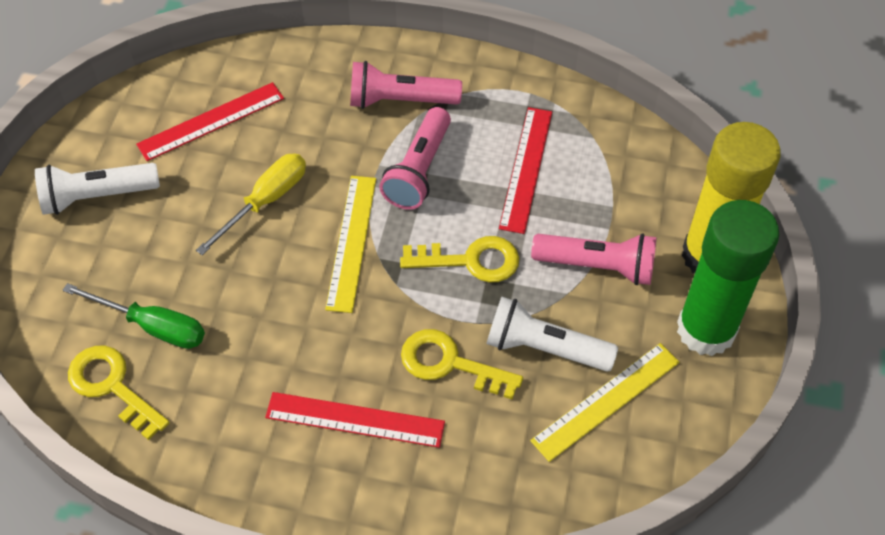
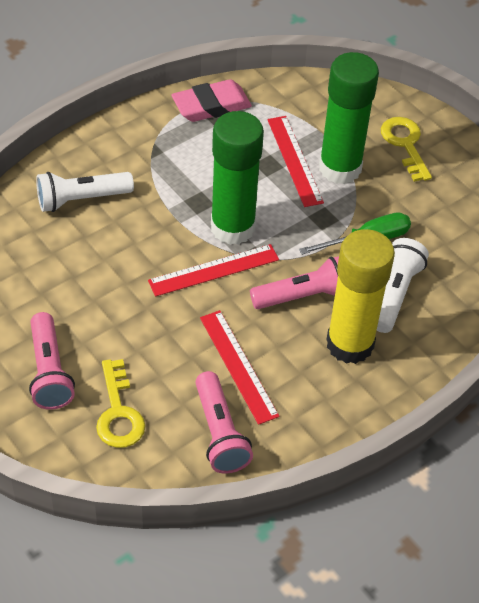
green glue stick: [677,200,780,356] = 1 -> [211,111,264,245] [319,52,379,184] = 2
pink eraser: none = 0 -> [172,79,252,122] = 1
yellow key: [68,346,170,440] [400,236,519,283] [401,329,523,400] = 3 -> [96,359,145,448] [381,117,432,182] = 2
yellow ruler: [325,176,376,313] [530,343,680,462] = 2 -> none = 0
yellow screwdriver: [196,153,306,255] = 1 -> none = 0

